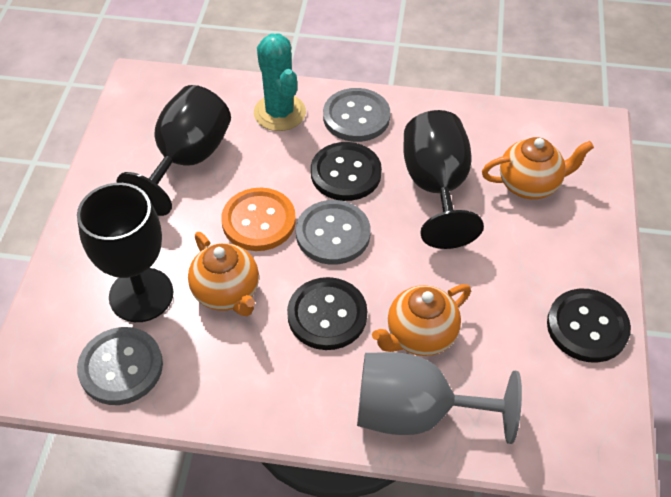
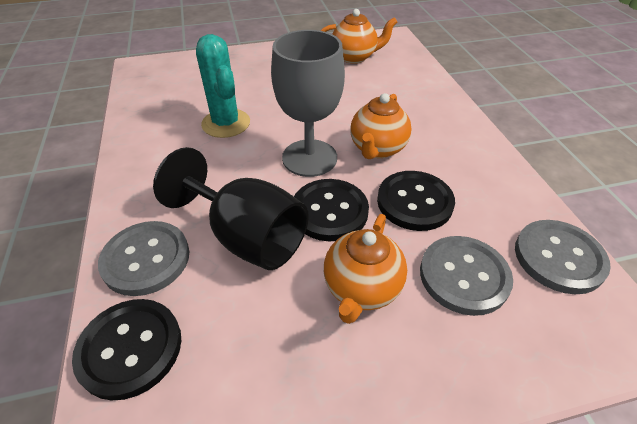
black goblet: [77,183,174,322] [117,85,231,216] [403,110,484,249] = 3 -> [153,147,309,270] = 1
orange button: [221,188,296,251] = 1 -> none = 0

